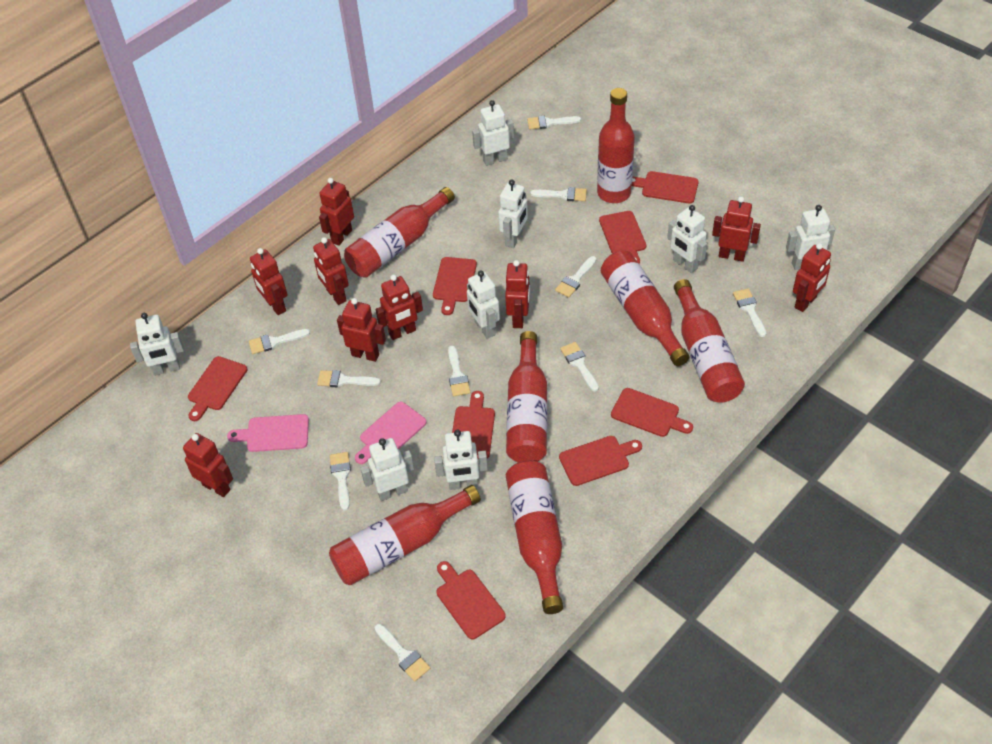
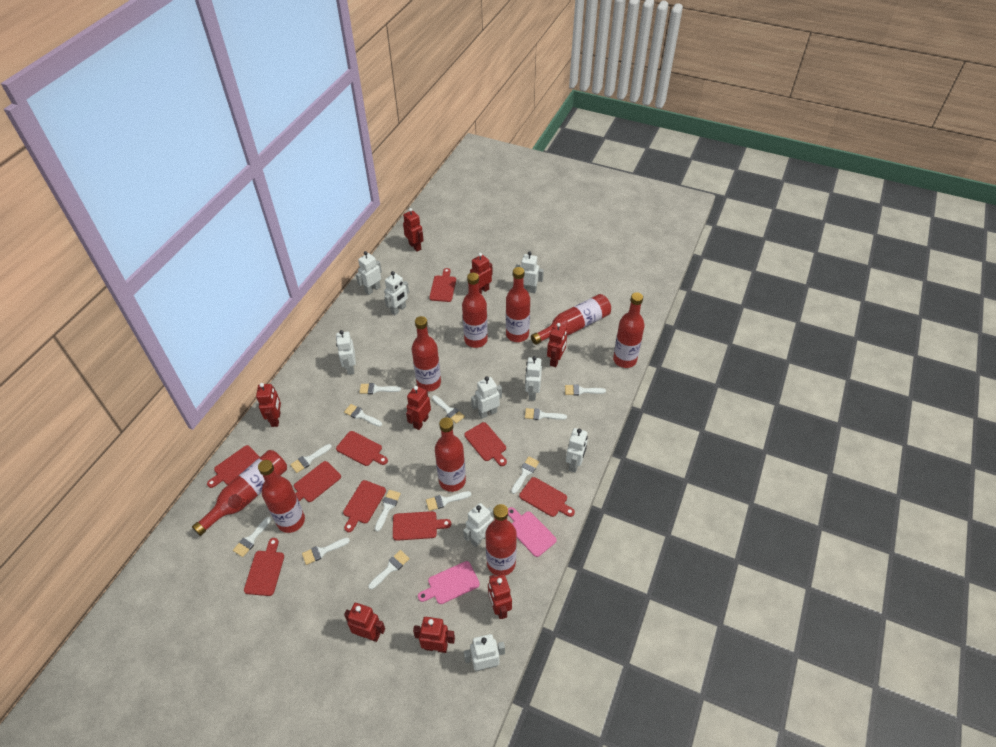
red bottle: [329,485,481,585] [344,187,455,278] [506,331,547,462] [506,460,563,614] [597,88,635,203] [601,251,690,366] [674,279,745,403] = 7 -> [192,450,287,536] [258,460,305,533] [412,316,441,392] [435,417,466,492] [462,272,488,348] [485,504,517,576] [506,267,530,342] [531,294,611,345] [613,292,645,368] = 9
red cutting board: [188,356,247,421] [433,257,477,315] [437,561,506,639] [452,391,495,459] [559,436,642,486] [599,211,646,264] [611,388,693,437] [632,171,699,204] = 8 -> [207,445,260,488] [244,538,284,596] [294,461,341,502] [336,431,388,466] [343,480,386,532] [393,511,451,541] [429,268,456,302] [464,422,507,466] [519,477,575,517] = 9
red robot: [183,433,233,497] [250,248,287,315] [313,237,349,305] [319,178,354,246] [337,298,386,362] [376,275,423,340] [505,260,530,328] [712,196,761,262] [793,243,831,312] = 9 -> [256,383,281,427] [344,603,385,642] [403,208,424,252] [406,386,431,430] [413,617,455,653] [470,253,492,294] [488,574,512,619] [547,323,567,367] = 8
white brush: [249,329,310,354] [317,370,381,387] [330,452,351,511] [375,624,430,682] [448,345,470,396] [527,116,581,129] [530,187,587,201] [555,256,597,298] [560,342,599,391] [733,288,766,337] = 10 -> [233,517,271,557] [290,444,332,473] [302,538,350,565] [344,404,382,427] [359,383,401,394] [368,550,410,590] [375,490,401,532] [426,491,471,511] [432,395,465,424] [511,457,539,494] [525,408,567,420] [565,385,606,396] = 12
white robot: [130,313,184,376] [360,438,414,501] [434,430,488,490] [467,270,500,339] [472,100,514,166] [498,180,528,248] [667,205,707,273] [786,205,835,270] = 8 -> [336,330,356,375] [356,251,382,295] [384,271,409,315] [463,503,493,547] [464,634,505,671] [471,376,502,419] [515,251,544,293] [525,356,542,401] [566,428,588,473] = 9

